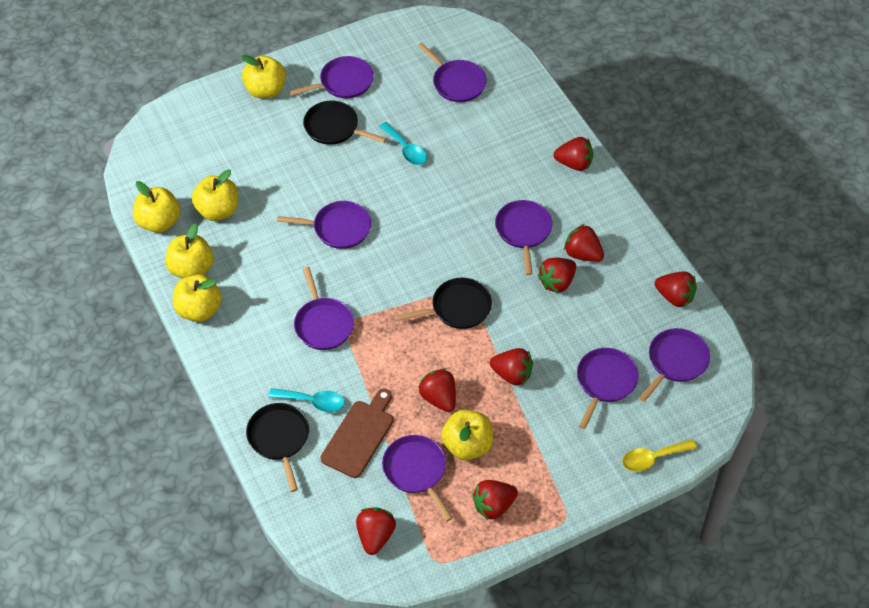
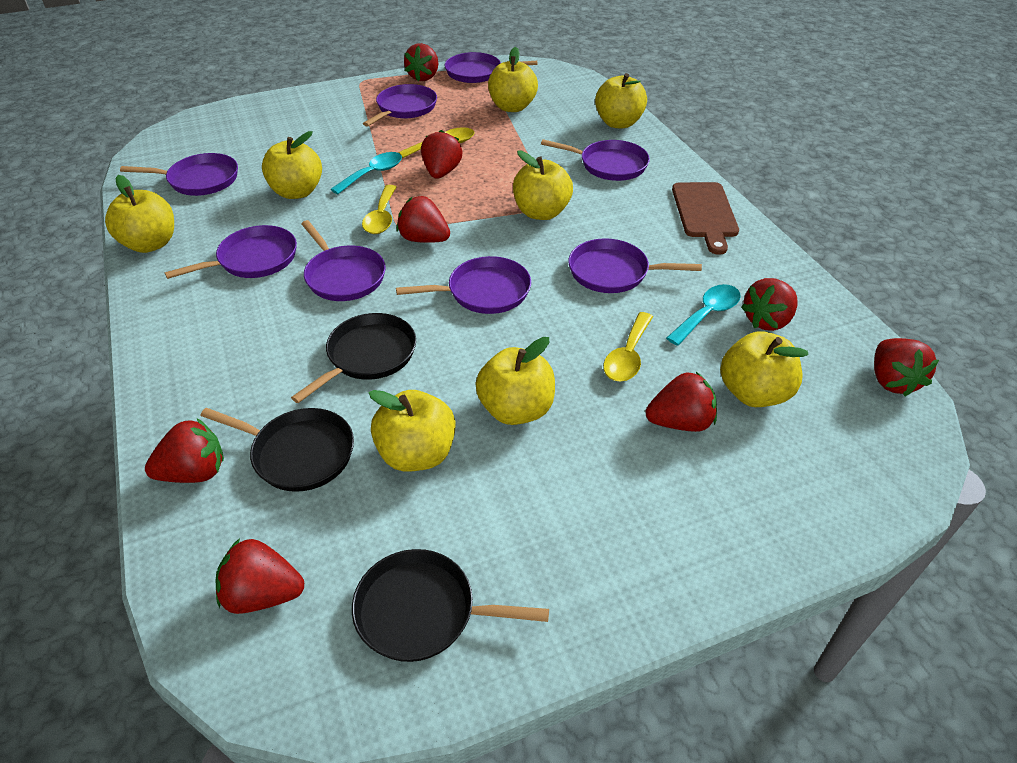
yellow apple: [133,181,180,233] [165,223,214,279] [173,274,222,322] [192,170,238,221] [241,55,286,98] [441,409,493,460] = 6 -> [105,175,174,253] [262,131,322,199] [369,390,456,472] [476,337,555,425] [488,47,538,112] [513,151,573,220] [595,73,647,128] [720,331,809,407] = 8
yellow spoon: [622,439,697,472] = 1 -> [362,185,397,234] [398,127,475,158] [603,312,653,382] = 3

